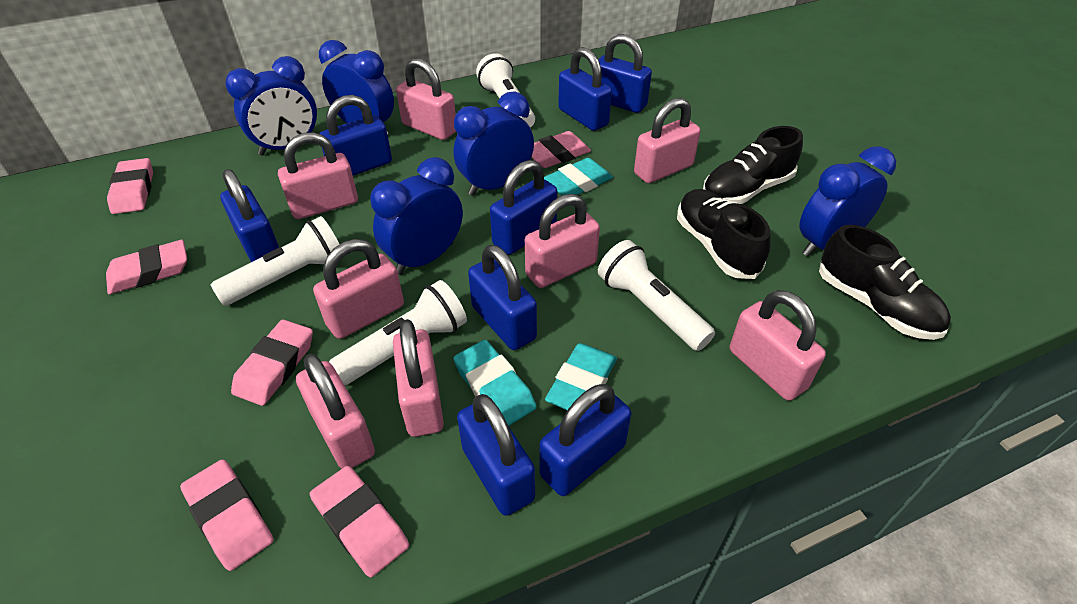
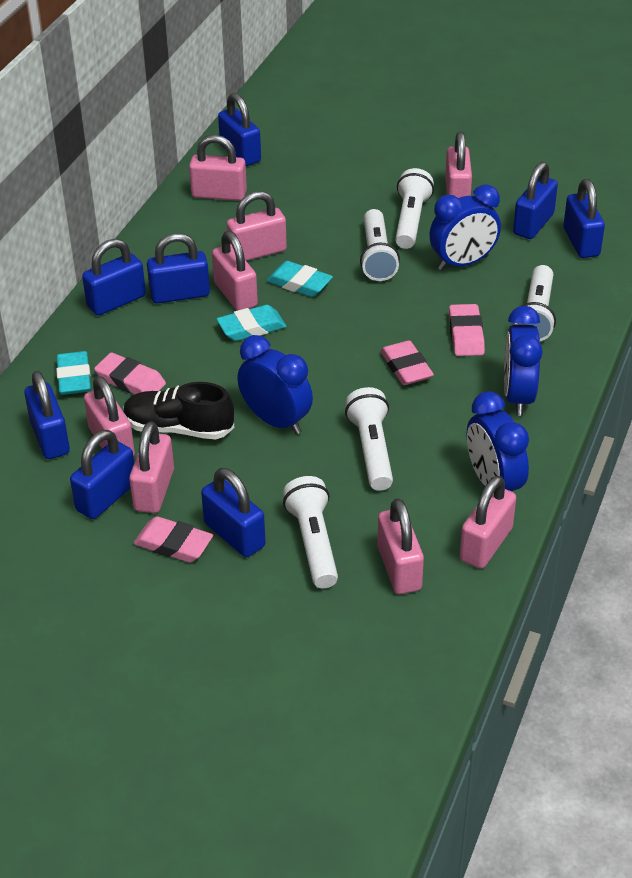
black shoe: [677,189,771,279] [703,126,803,204] [819,225,951,340] = 3 -> [123,382,234,439] = 1
blue clock: [225,56,317,156] [319,40,394,134] [370,157,463,275] [454,91,534,196] [799,146,896,257] = 5 -> [237,335,313,434] [429,185,501,270] [467,391,529,491] [504,306,543,416] = 4
pink eraser: [106,240,187,294] [107,158,153,214] [180,459,273,571] [231,319,313,406] [310,466,409,577] [531,131,591,168] = 6 -> [94,352,166,394] [134,516,213,562] [380,340,434,385] [449,304,485,356] = 4
white flashlight: [211,216,340,306] [329,280,467,385] [476,53,535,128] [598,240,715,351] = 4 -> [283,476,338,588] [345,387,393,491] [360,209,400,281] [395,168,434,249] [515,265,556,341] = 5

